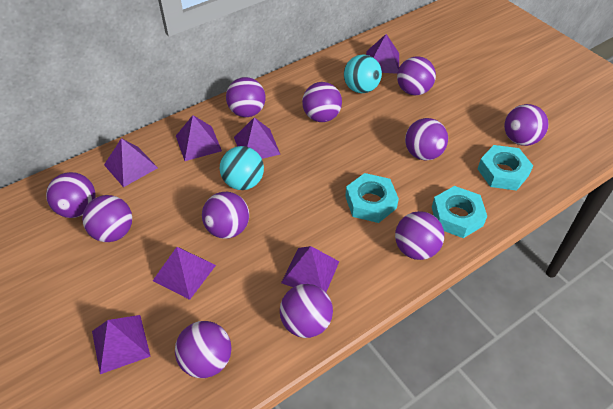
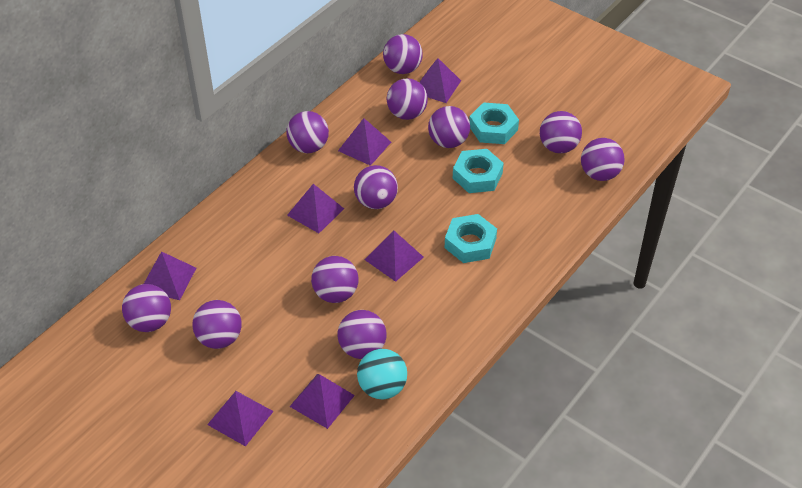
turquoise ball: [220,146,264,190] [344,54,382,93] = 2 -> [357,349,407,399] = 1

